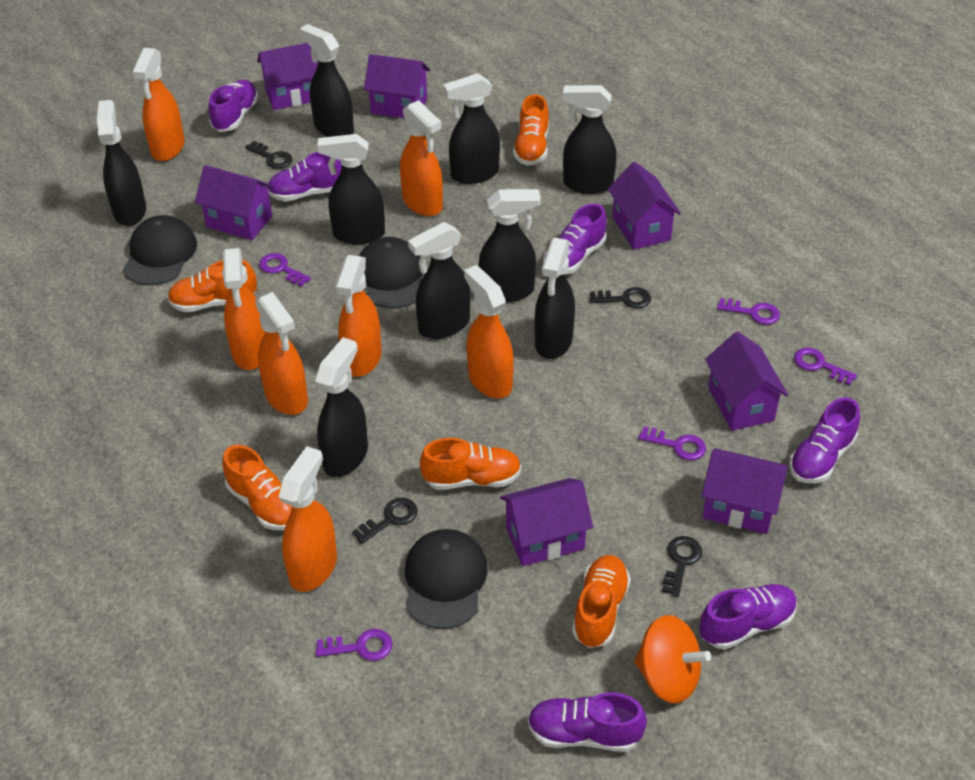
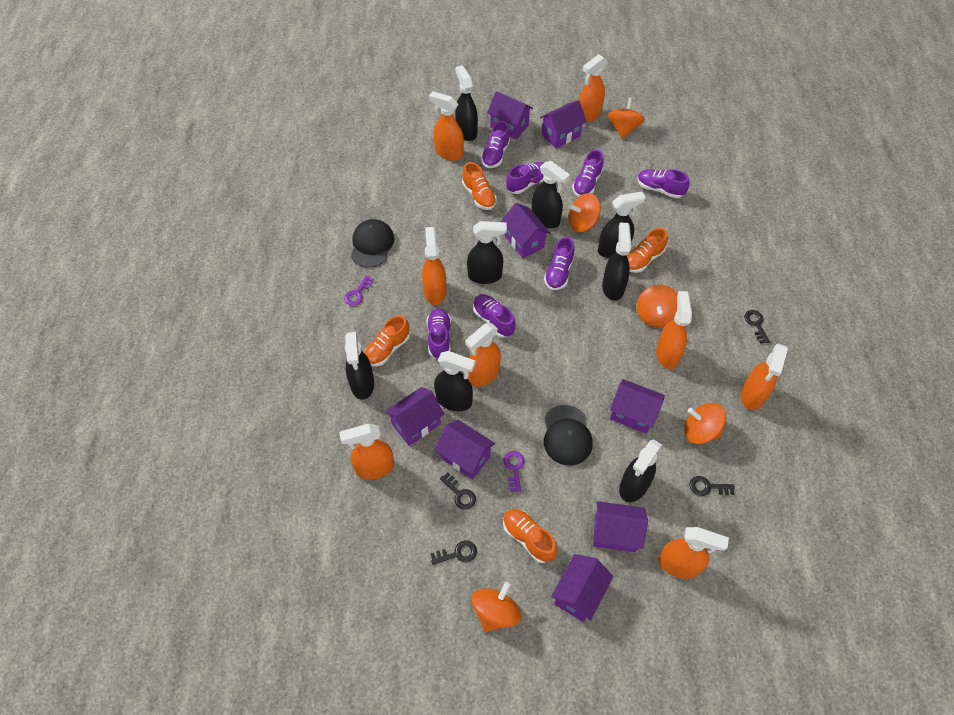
black cap: [123,215,197,285] [359,237,422,309] [405,529,488,629] = 3 -> [351,219,394,268] [544,405,593,466] = 2
black spray bottle: [97,100,146,226] [299,24,354,137] [315,337,368,477] [318,134,385,245] [408,222,470,339] [443,73,500,184] [479,189,541,302] [534,237,575,359] [563,85,616,194] = 9 -> [345,332,374,400] [434,351,476,411] [455,65,478,141] [467,221,507,284] [532,161,570,228] [598,191,646,258] [602,223,631,301] [619,439,662,502] = 8
orange shoe: [168,260,257,312] [222,445,292,530] [420,438,522,490] [513,94,549,166] [572,555,631,648] = 5 -> [364,315,410,367] [462,162,497,210] [503,509,557,563] [627,228,668,273] = 4
orange spinning top: [634,615,711,704] = 1 -> [472,582,521,632] [568,193,601,232] [608,97,645,139] [636,285,677,327] [684,403,726,444] = 5
orange spray bottle: [132,48,185,161] [222,248,265,370] [255,292,308,415] [279,446,337,592] [335,255,382,377] [400,100,443,216] [464,265,514,398] = 7 -> [339,424,394,480] [422,227,446,305] [429,91,464,161] [465,323,501,387] [579,54,608,122] [656,291,692,369] [658,527,729,579] [741,344,788,410] = 8
purple house: [195,165,274,240] [257,43,318,110] [364,54,430,118] [500,478,593,566] [608,162,681,250] [702,448,787,534] [705,332,788,431] = 7 -> [385,387,444,446] [435,420,495,479] [487,91,533,139] [501,203,550,258] [540,100,587,148] [551,554,614,622] [593,501,648,552] [610,379,665,434] = 8
purple key: [259,253,311,286] [315,629,392,661] [638,427,706,460] [717,298,780,325] [794,348,857,385] = 5 -> [344,275,374,306] [504,451,524,492] = 2
purple shoe: [208,80,259,132] [268,152,342,201] [528,693,647,752] [543,204,607,275] [700,584,797,650] [789,398,860,483] = 6 -> [427,308,451,359] [473,294,515,338] [481,121,510,168] [506,162,544,194] [544,237,575,290] [572,149,604,197] [637,169,689,198] = 7

